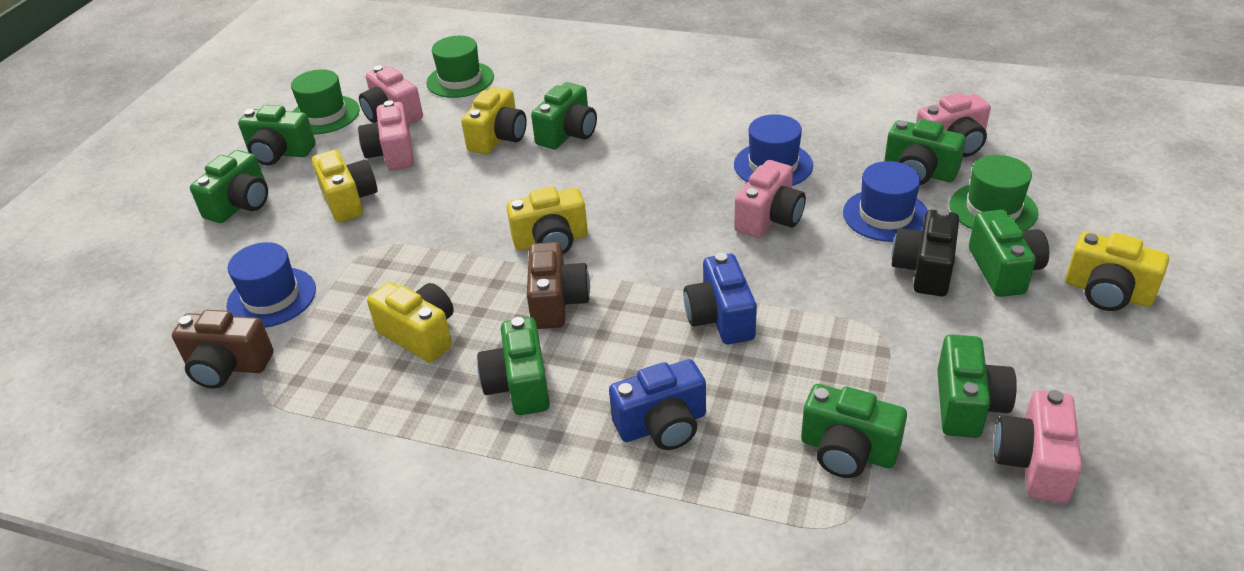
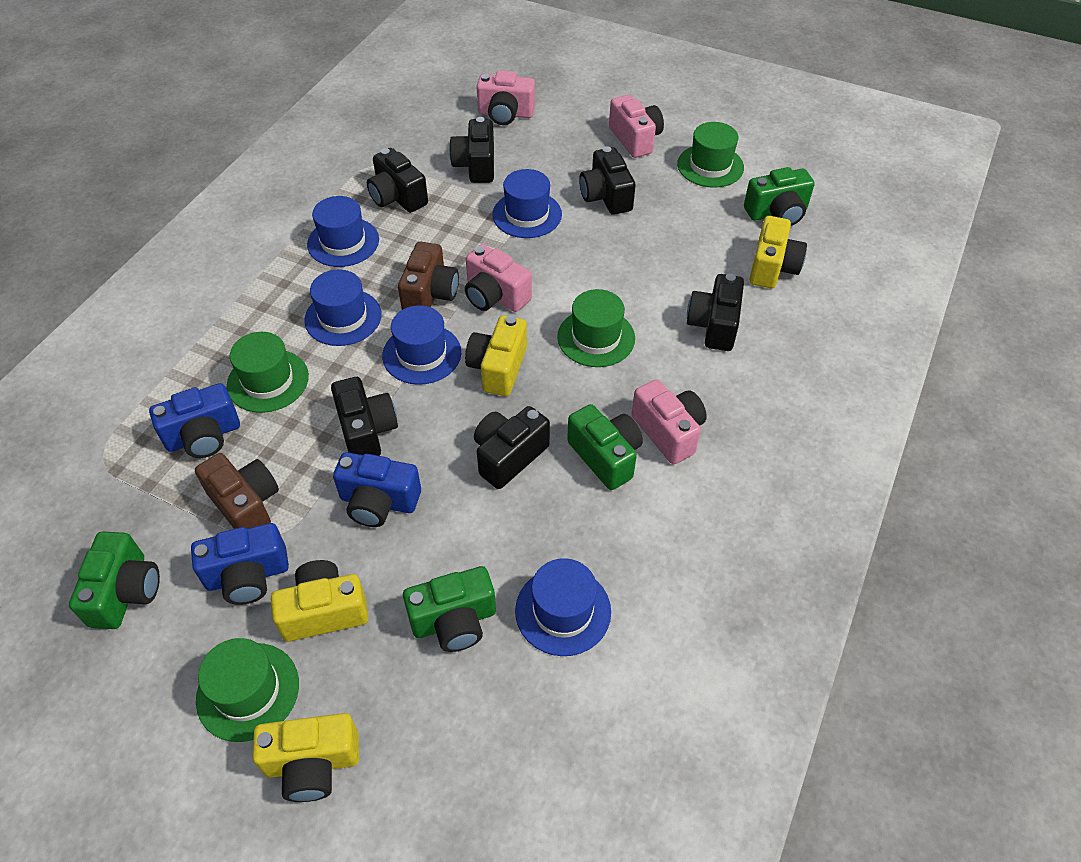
black camera: [891,208,959,296] = 1 -> [331,377,398,456] [367,148,428,213] [449,117,494,183] [474,406,550,489] [579,146,635,215] [687,273,744,351] = 6
blue camera: [609,359,706,450] [684,253,757,344] = 2 -> [149,383,240,458] [191,523,289,605] [333,452,421,527] = 3
blue hat: [226,242,316,327] [734,114,813,186] [843,161,928,242] = 3 -> [304,269,381,346] [307,196,379,267] [382,305,461,385] [492,169,562,238] [515,558,611,656] = 5
green camera: [190,150,268,223] [238,105,316,165] [477,317,550,415] [531,82,597,149] [801,384,907,478] [884,119,966,185] [937,334,1017,438] [969,210,1049,297] = 8 -> [69,531,160,629] [403,566,496,652] [567,404,643,490] [744,167,815,226] = 4
green hat: [291,69,360,135] [426,36,494,98] [950,155,1038,231] = 3 -> [196,638,299,742] [227,332,309,413] [557,289,635,367] [677,122,744,188] = 4
pink camera: [358,100,414,170] [359,65,423,125] [734,160,806,238] [916,93,991,157] [994,390,1082,503] = 5 -> [465,244,532,312] [477,70,535,125] [609,95,664,158] [632,379,707,464] = 4
yellow camera: [312,150,377,223] [367,282,454,363] [461,87,527,154] [506,187,588,254] [1065,232,1169,311] = 5 -> [253,713,359,802] [271,560,369,641] [465,315,527,396] [749,216,807,288] = 4

